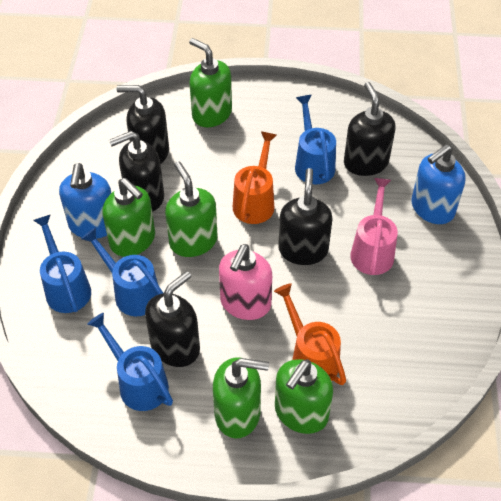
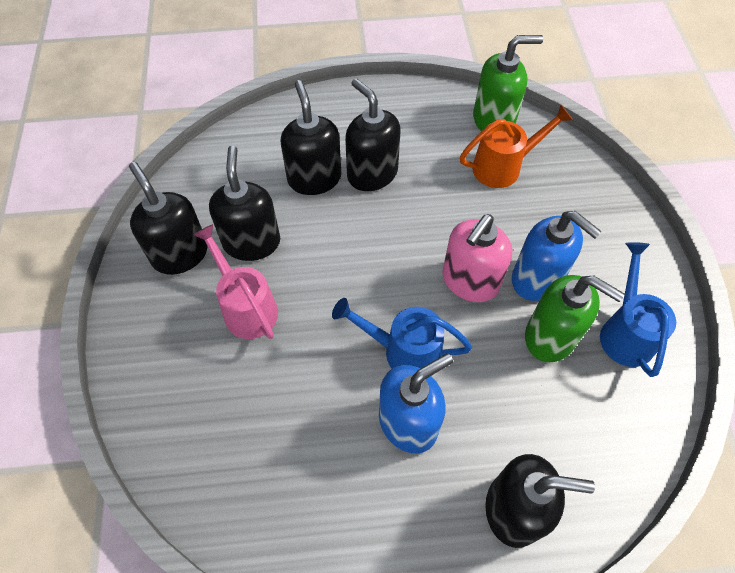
blue watering can: [33,214,91,313] [81,228,163,316] [87,313,173,411] [295,95,336,184] = 4 -> [332,298,472,369] [600,242,676,377] = 2
green soap dispenser: [102,178,155,257] [165,161,218,257] [189,38,232,127] [213,357,269,438] [275,359,333,434] = 5 -> [473,35,543,131] [525,275,625,362] = 2
orange watering can: [233,131,277,224] [274,283,346,385] = 2 -> [460,105,573,188] = 1

